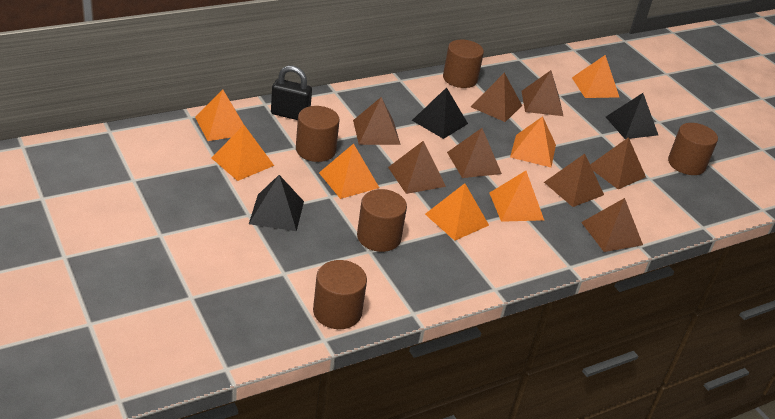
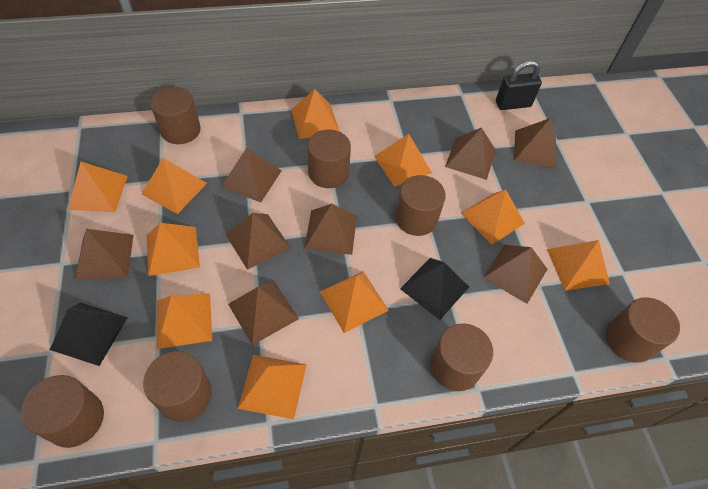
black pyramid: [249,175,304,231] [412,87,468,139] [606,93,658,139] = 3 -> [50,303,128,366] [400,258,469,320] = 2
brown cylinder: [296,106,340,162] [313,260,367,329] [357,189,407,252] [443,40,484,88] [668,123,718,175] = 5 -> [21,375,104,448] [143,351,212,422] [150,87,201,144] [307,129,351,188] [395,175,446,236] [431,323,493,391] [606,297,680,363] = 7
orange pyramid: [195,89,244,141] [212,125,274,181] [319,144,379,199] [425,183,489,241] [489,171,544,222] [510,116,556,167] [572,55,619,98] = 7 -> [68,162,128,212] [141,158,207,214] [147,223,200,276] [157,293,212,349] [238,355,307,419] [291,89,340,139] [320,271,389,333] [374,134,432,187] [461,190,525,245] [547,240,610,290] = 10

